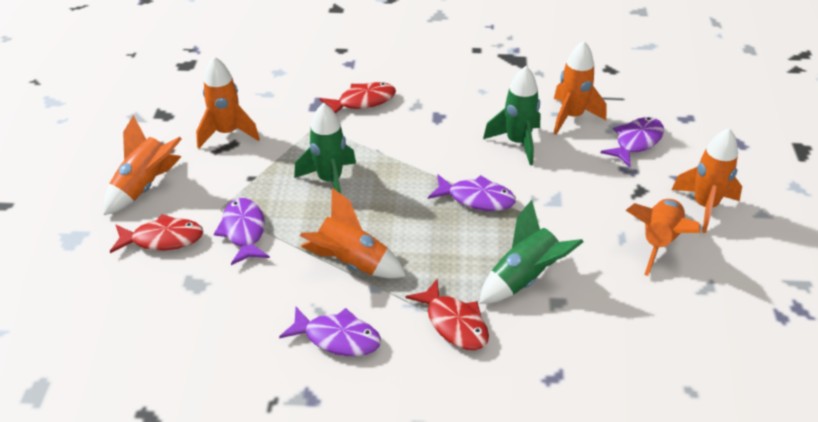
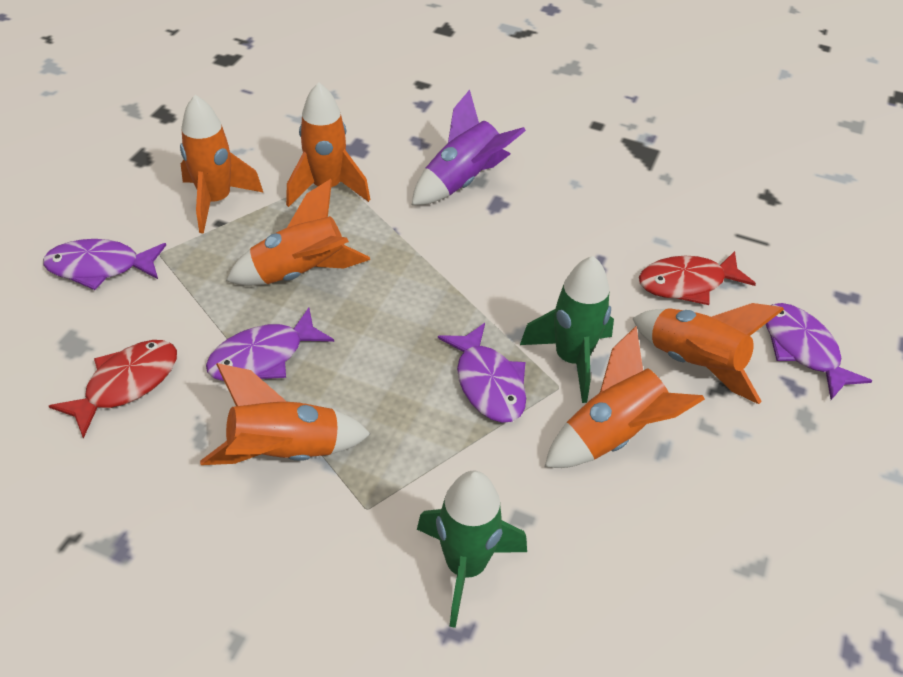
green rocket: [294,103,356,194] [479,200,583,304] [483,66,541,165] = 3 -> [417,471,527,628] [520,256,614,403] = 2
purple rocket: none = 0 -> [412,90,526,205] = 1
red fish: [110,214,203,253] [319,82,396,114] [406,279,489,350] = 3 -> [49,340,177,438] [639,251,756,305] = 2

